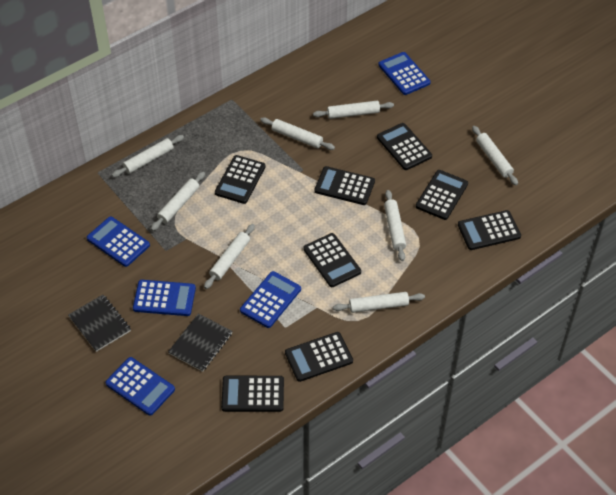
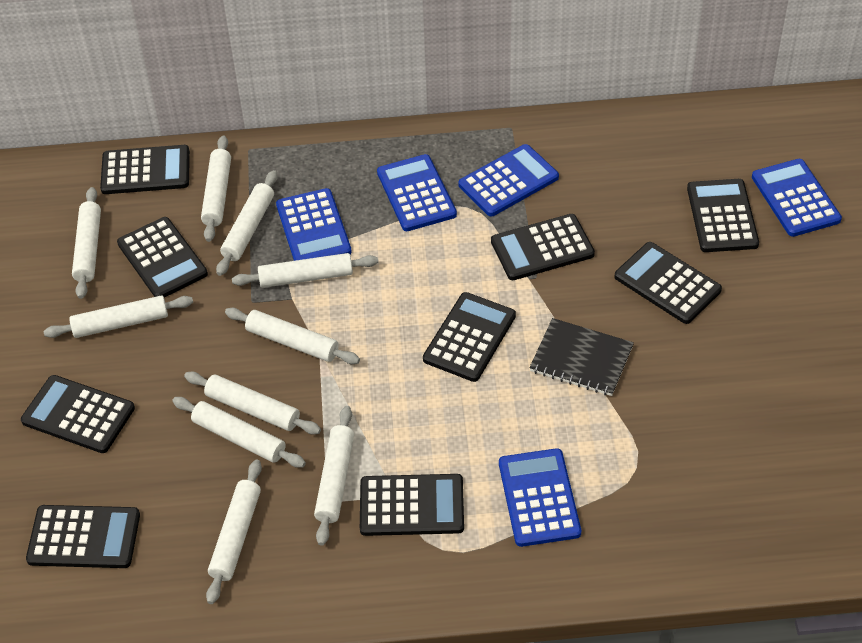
black calculator: [215,155,266,204] [221,376,284,412] [285,332,353,382] [303,233,361,287] [315,166,375,205] [377,123,432,170] [416,170,468,220] [458,210,521,250] = 8 -> [21,375,135,453] [26,505,140,568] [100,145,190,194] [117,217,208,298] [360,474,464,536] [423,292,516,382] [491,214,595,280] [614,242,722,324] [687,179,759,252] = 9
black notebook: [68,295,131,352] [168,313,232,372] = 2 -> [529,318,634,396] = 1
white rolling pin: [112,135,184,177] [151,172,205,231] [204,224,255,289] [260,117,335,150] [313,101,394,119] [333,292,425,313] [384,190,406,261] [472,126,518,185] = 8 -> [44,296,193,338] [72,187,101,299] [172,397,306,468] [184,371,321,435] [201,135,231,242] [206,459,262,604] [216,170,278,276] [225,308,360,364] [232,253,378,288] [314,406,354,546] = 10

